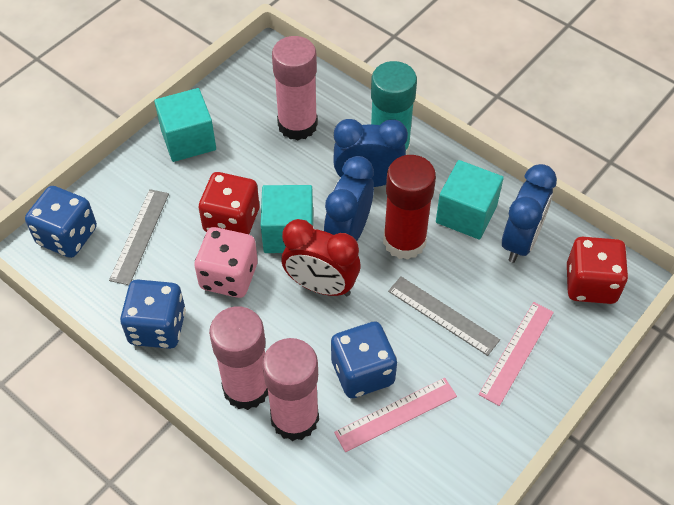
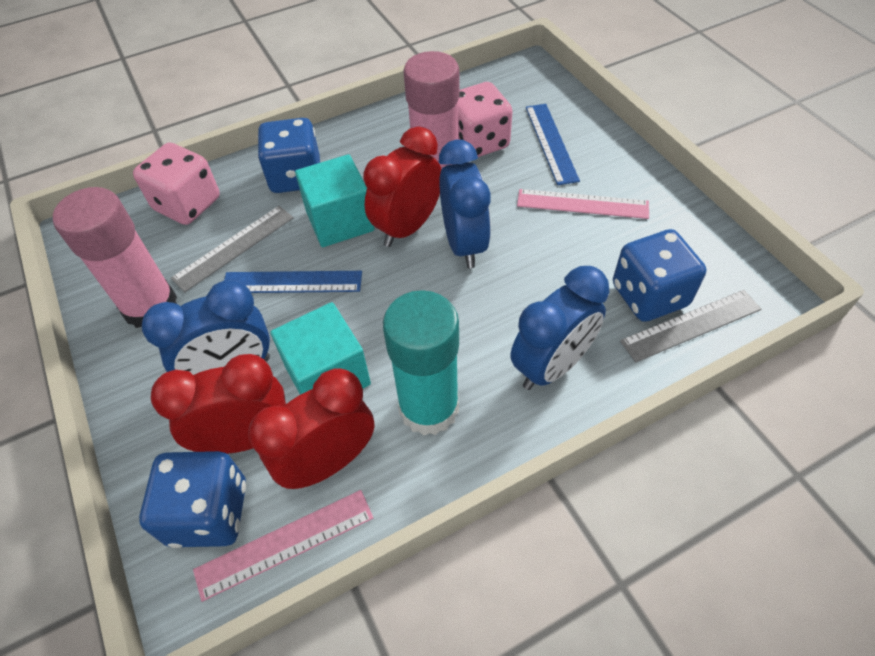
blue ruler: none = 0 -> [224,271,362,293] [526,104,580,185] = 2
pink dice: [194,227,258,298] = 1 -> [133,143,220,225] [458,82,513,157] = 2
pink glue stick: [209,306,268,410] [262,338,319,441] [272,36,318,140] = 3 -> [53,187,177,328] [403,51,460,169] = 2
red clock: [282,219,361,296] = 1 -> [151,354,286,454] [248,368,375,489] [364,126,441,247] = 3
red dice: [199,172,259,234] [567,237,628,304] = 2 -> none = 0
red glue stick: [383,155,436,260] = 1 -> none = 0
turquoise cube: [154,88,216,162] [261,185,313,253] [436,160,504,240] = 3 -> [270,302,371,395] [295,154,374,247] = 2

